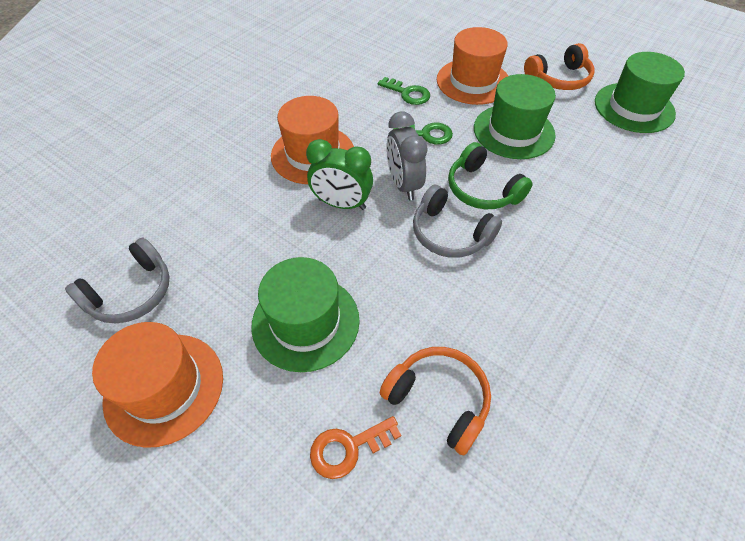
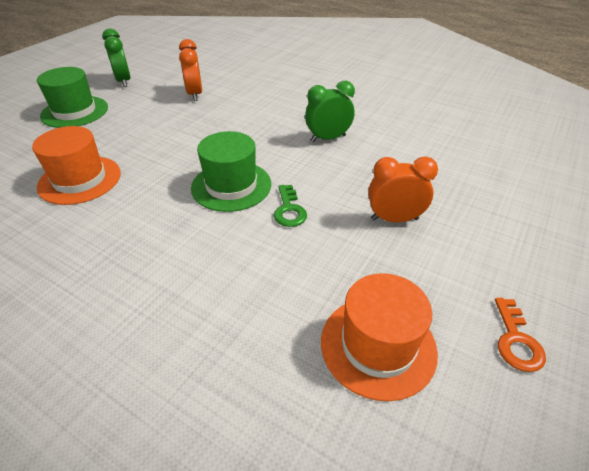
green clock: [306,139,373,210] = 1 -> [102,28,131,87] [305,81,355,142] = 2
green hat: [251,257,360,372] [474,74,556,159] [595,52,685,133] = 3 -> [37,67,108,128] [191,131,271,212] = 2
green headphones: [448,142,533,209] = 1 -> none = 0
green key: [378,77,430,105] [393,123,453,144] = 2 -> [274,185,307,227] = 1
grey clock: [386,112,427,200] = 1 -> none = 0
grey headphones: [65,238,170,323] [413,185,502,258] = 2 -> none = 0
orange clock: none = 0 -> [179,39,202,101] [368,156,438,222] = 2
orange hat: [92,322,223,448] [271,96,354,184] [437,27,508,105] = 3 -> [32,126,121,205] [321,273,438,401] = 2
orange headphones: [380,347,491,455] [524,43,594,90] = 2 -> none = 0

